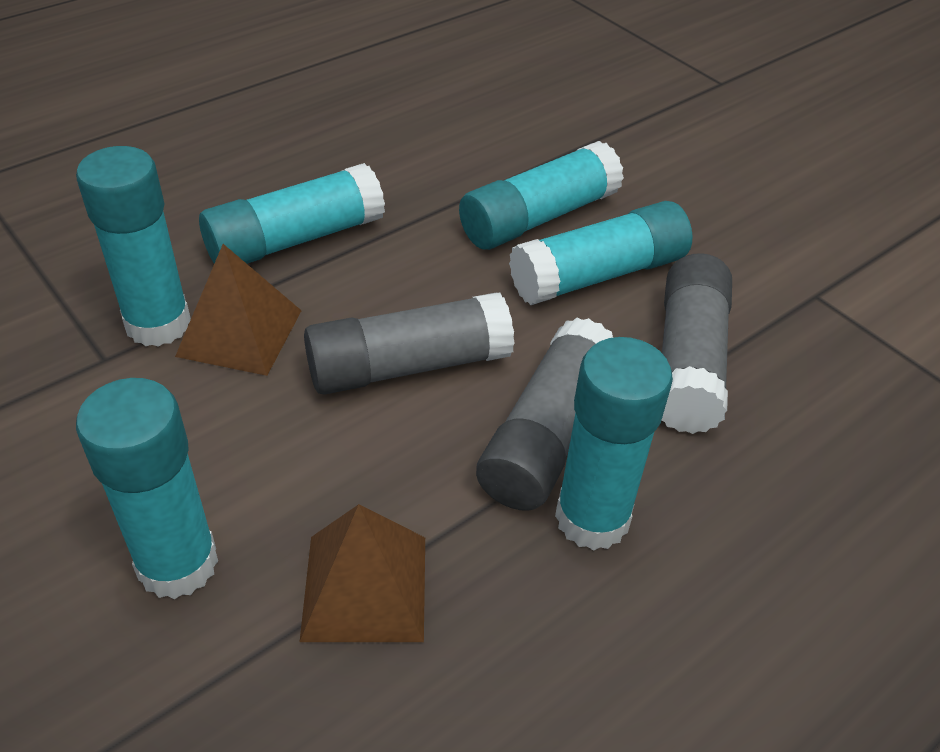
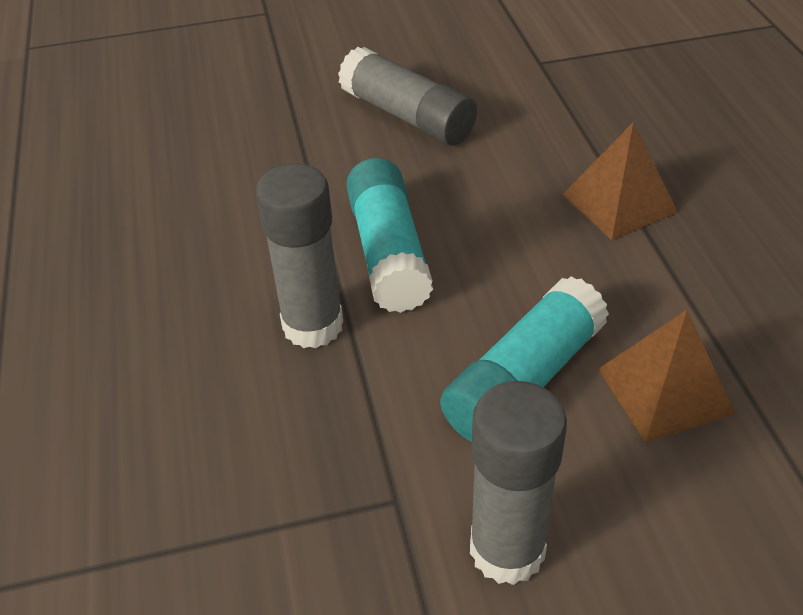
turquoise glue stick: [76,146,191,347] [76,378,218,599] [199,163,385,264] [459,141,624,250] [509,201,693,305] [555,337,673,550] = 6 -> [346,158,433,313] [440,276,609,442] = 2

